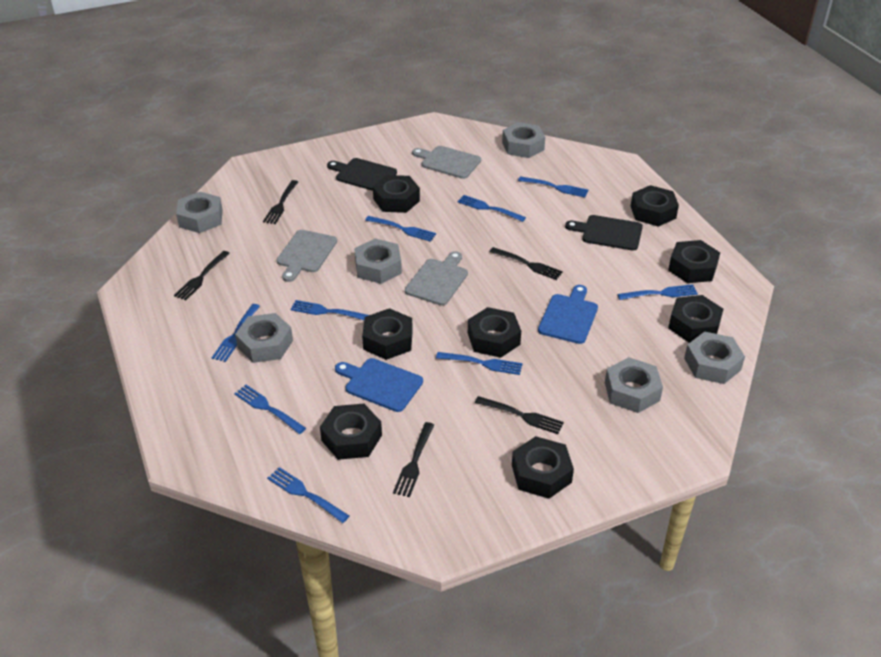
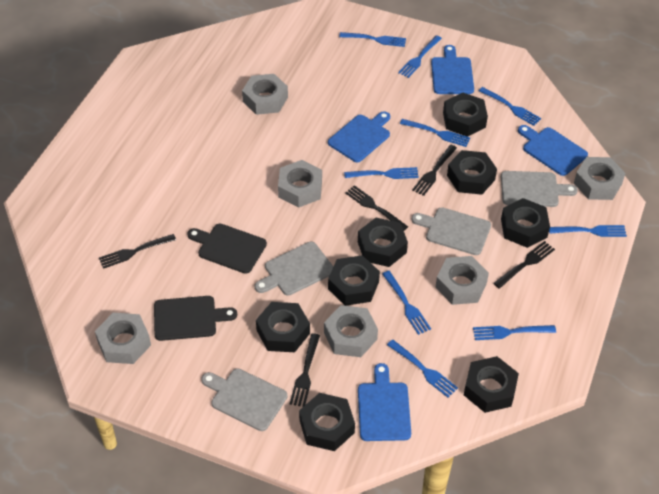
blue cutting board: [335,358,423,412] [538,285,598,344] = 2 -> [328,111,390,162] [358,363,411,441] [431,45,474,94] [518,125,588,176] = 4
grey cutting board: [277,230,337,282] [405,251,468,306] [412,146,481,179] = 3 -> [201,369,287,431] [255,242,334,296] [411,207,491,255] [501,171,578,207] = 4

